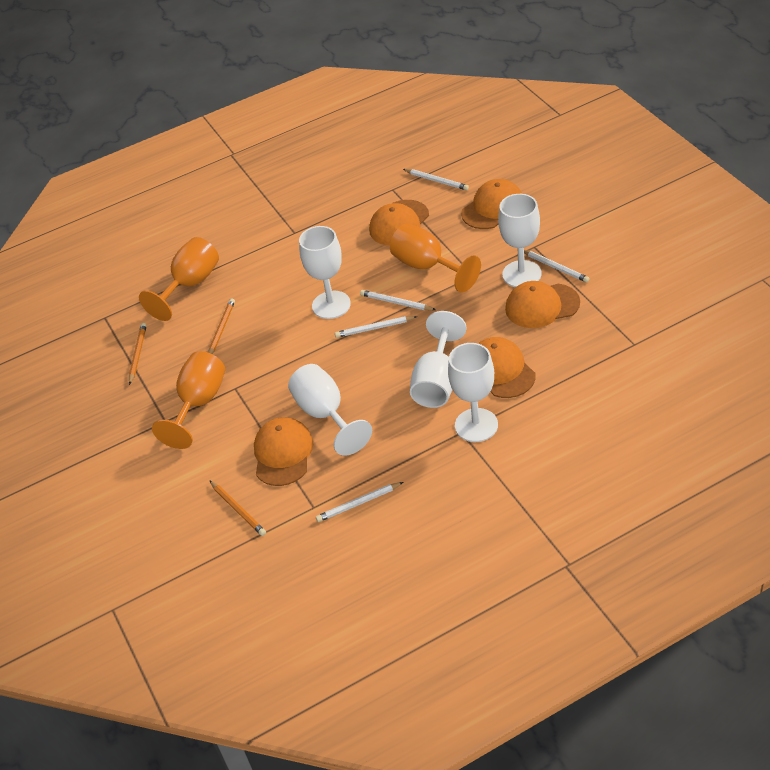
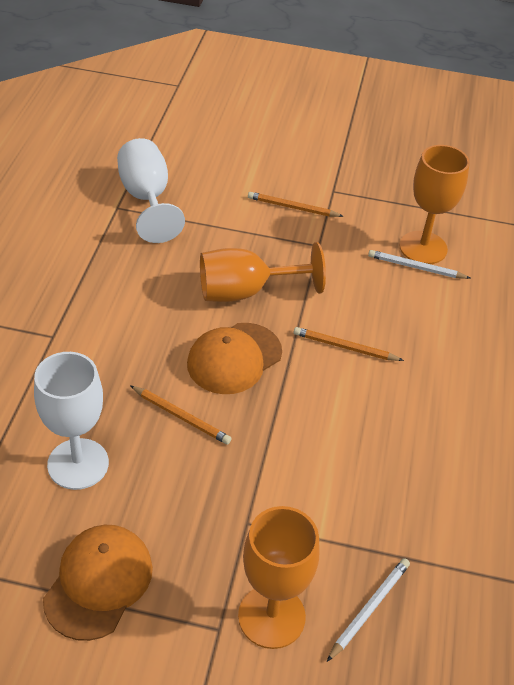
orange cap: [254,417,313,486] [369,200,429,246] [461,179,522,229] [478,337,536,398] [505,281,580,328] = 5 -> [43,525,153,641] [187,323,282,394] = 2
white goblet: [288,364,372,456] [299,226,351,319] [410,311,467,408] [448,343,498,442] [498,194,542,287] = 5 -> [34,352,109,490] [117,138,185,243] = 2
white pencil: [316,482,403,522] [335,316,417,338] [360,290,436,310] [403,169,469,190] [524,250,590,283] = 5 -> [327,558,410,662] [368,250,470,279] = 2

